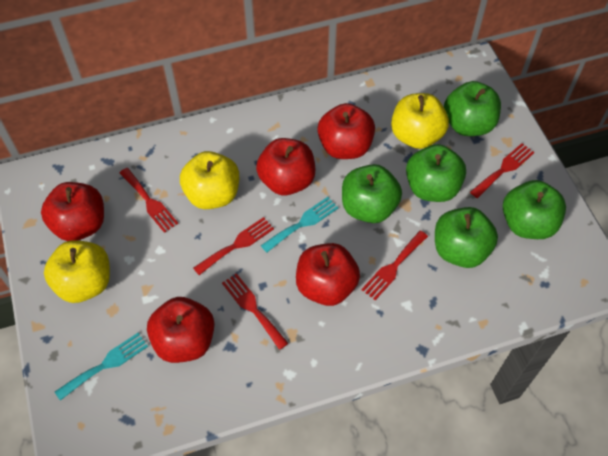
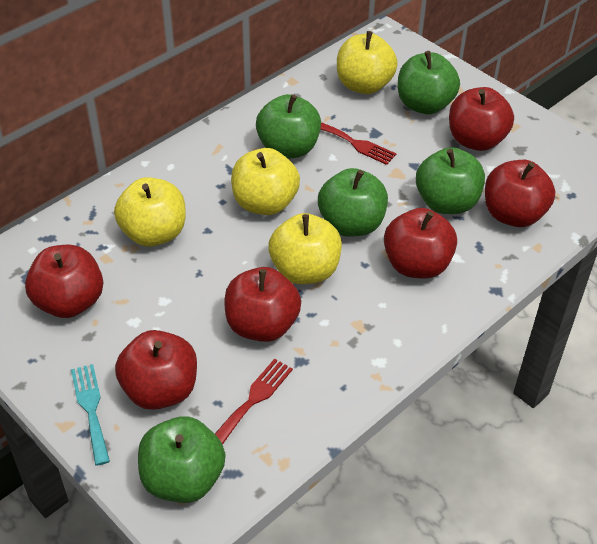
red apple: [41,182,104,241] [147,297,214,363] [256,138,315,195] [296,243,360,306] [317,103,375,159] = 5 -> [25,245,103,318] [115,330,197,410] [224,267,301,342] [384,208,457,279] [449,87,514,151] [485,160,555,227] = 6
red fork: [120,168,178,233] [193,217,274,275] [222,273,288,350] [361,230,428,300] [470,143,535,198] = 5 -> [215,358,293,445] [320,122,396,165] = 2
turquoise fork: [55,333,148,401] [261,197,338,253] = 2 -> [71,364,110,466] = 1
yellow apple: [44,240,110,303] [180,151,239,209] [391,93,449,149] = 3 -> [114,177,186,247] [231,148,300,215] [269,213,342,284] [337,31,398,94] = 4

